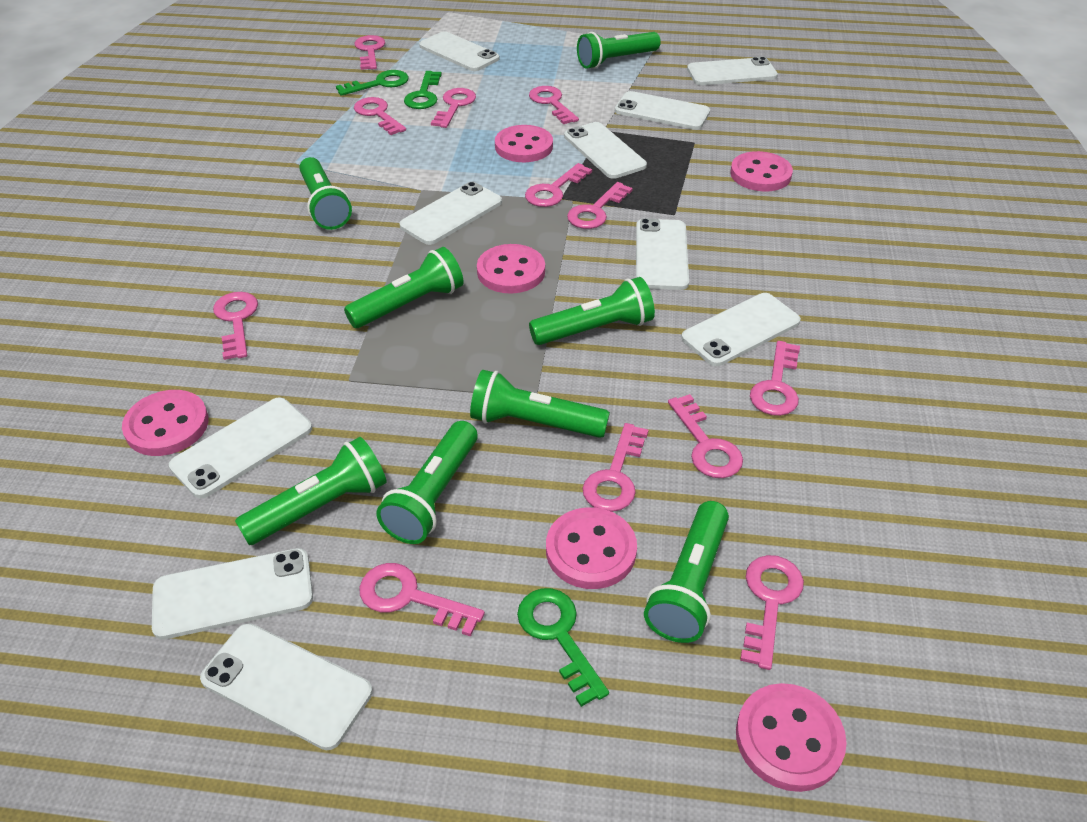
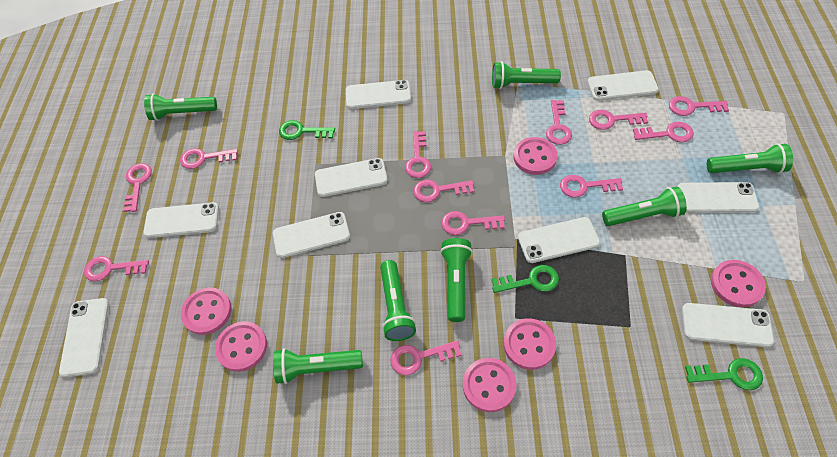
green flashlight: [235,437,387,545] [299,157,352,230] [344,247,464,328] [376,421,478,544] [470,370,610,438] [529,277,655,345] [577,32,661,69] [644,501,729,643] = 8 -> [144,94,217,121] [273,348,363,384] [380,260,416,341] [440,238,473,322] [492,61,561,89] [602,187,687,226] [707,143,793,174] = 7
white phone: [152,548,313,640] [169,397,312,499] [200,623,373,750] [399,182,502,245] [419,31,499,71] [564,122,647,179] [615,91,710,130] [636,218,689,290] [681,293,801,366] [687,57,778,85] = 10 -> [59,298,109,377] [143,202,219,238] [273,212,350,258] [315,158,388,197] [346,80,411,109] [518,217,600,263] [587,70,659,101] [677,182,760,213] [682,303,774,347] = 9

